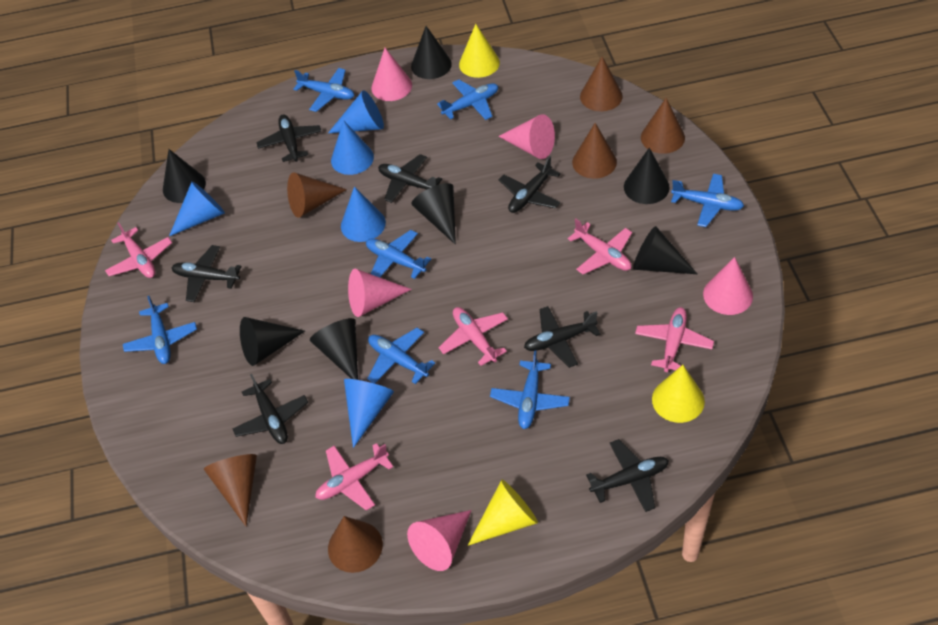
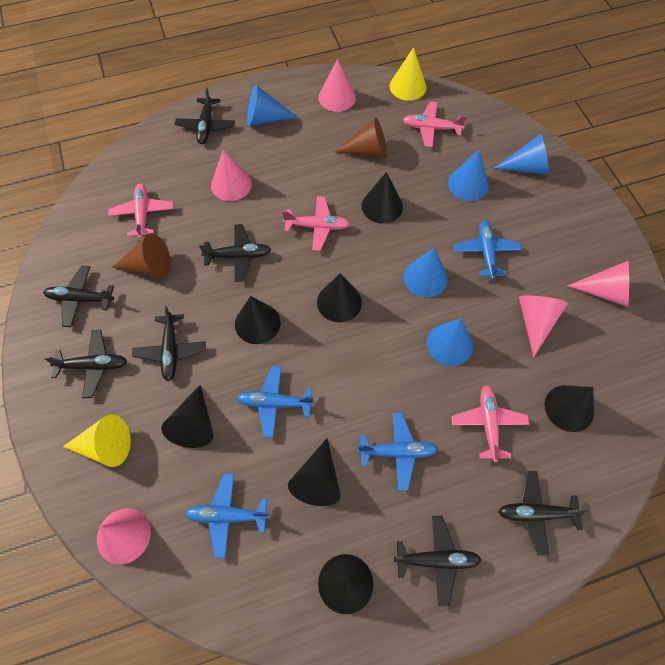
blue plane: [123,296,197,364] [293,68,354,112] [366,230,431,279] [367,328,435,384] [437,80,498,120] [490,350,570,429] [671,174,744,227] = 7 -> [185,473,270,559] [237,365,314,438] [357,412,438,490] [454,220,522,279] = 4
brown cone: [204,454,257,526] [287,172,347,218] [328,516,383,573] [572,123,617,179] [580,57,623,111] [641,98,685,154] = 6 -> [112,233,171,278] [335,117,387,158] = 2
pink plane: [105,222,172,278] [315,443,393,511] [438,307,508,366] [568,219,632,274] [635,307,714,372] = 5 -> [108,183,174,239] [282,196,350,251] [403,101,467,147] [451,385,529,462] = 4
yellow cone: [459,24,500,78] [467,480,538,546] [652,365,705,423] = 3 -> [63,414,131,467] [389,47,427,101] = 2

